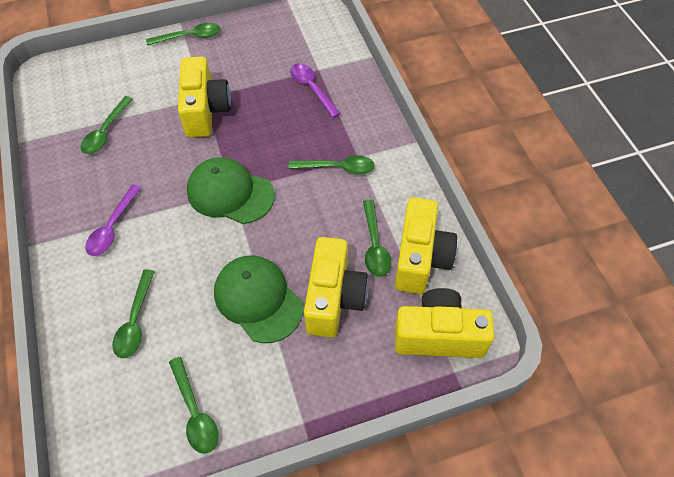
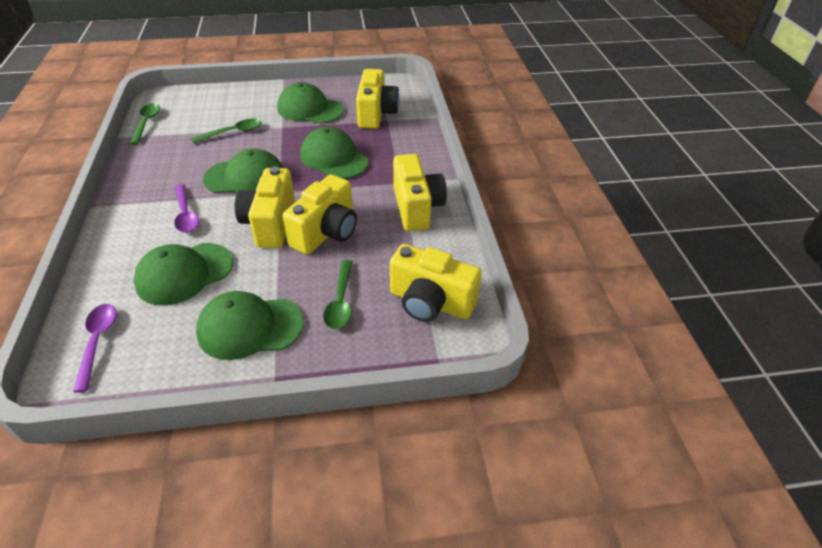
green cap: [187,157,275,224] [214,255,303,343] = 2 -> [134,243,233,306] [196,291,304,360] [203,149,283,194] [277,82,344,124] [300,127,368,179] = 5
green spoon: [81,96,133,154] [112,269,155,358] [146,23,220,46] [169,357,218,454] [289,155,375,175] [363,200,391,277] = 6 -> [130,103,160,145] [191,118,262,143] [323,260,353,329] = 3
yellow camera: [178,57,231,138] [304,237,368,337] [395,197,457,294] [395,288,495,358] = 4 -> [235,166,295,248] [283,174,357,255] [356,69,399,129] [390,244,482,322] [393,154,447,231] = 5

